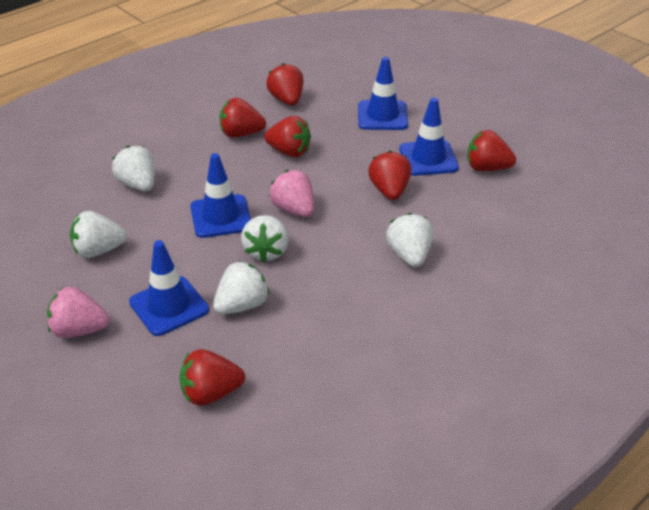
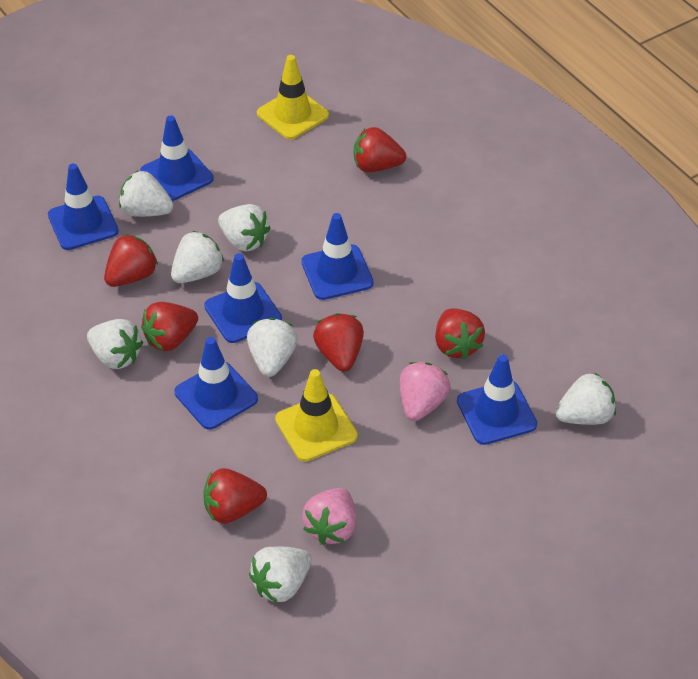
blue traffic cone: [129,240,209,336] [190,153,251,238] [358,57,408,130] [399,97,459,176] = 4 -> [48,163,119,250] [140,115,214,201] [175,337,258,430] [204,253,282,343] [301,213,374,300] [457,354,537,445] = 6
white strawberry: [70,211,127,258] [112,146,155,192] [213,261,270,314] [241,215,289,262] [386,213,433,267] = 5 -> [87,319,143,369] [119,171,173,217] [171,231,224,283] [218,204,270,251] [247,318,298,377] [249,546,312,603] [555,372,616,425] = 7
yellow traffic cone: none = 0 -> [257,55,329,139] [275,369,358,462] = 2

